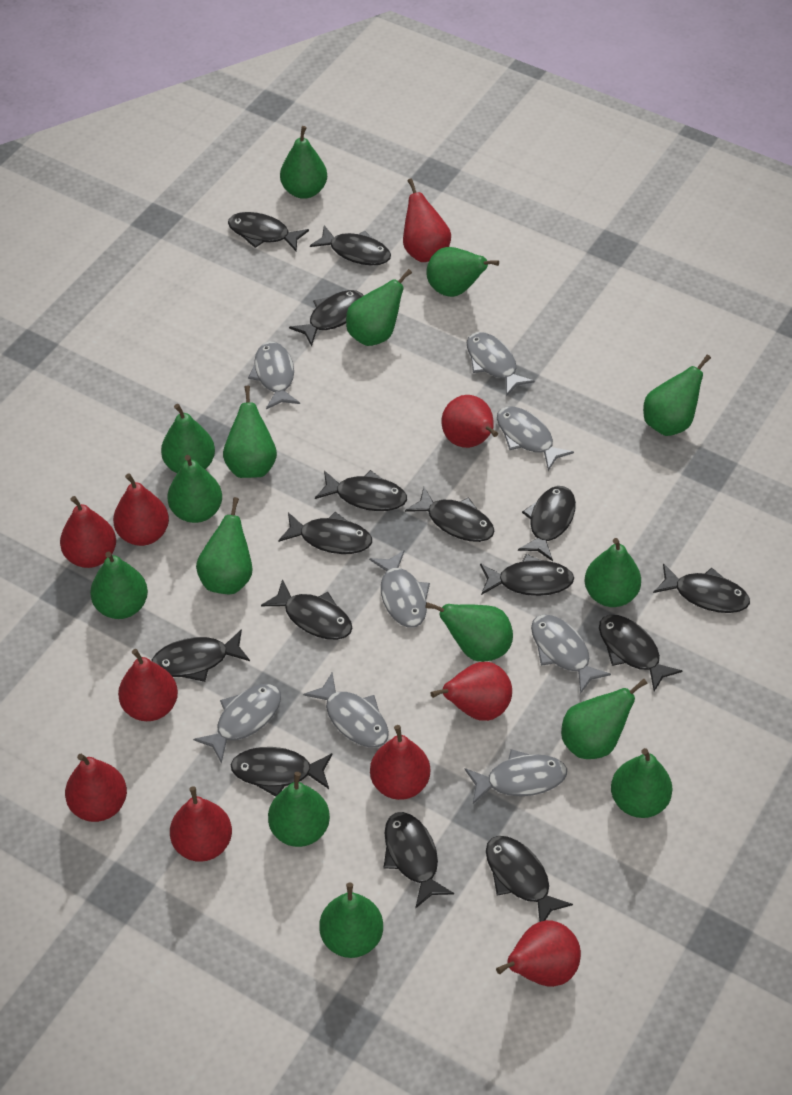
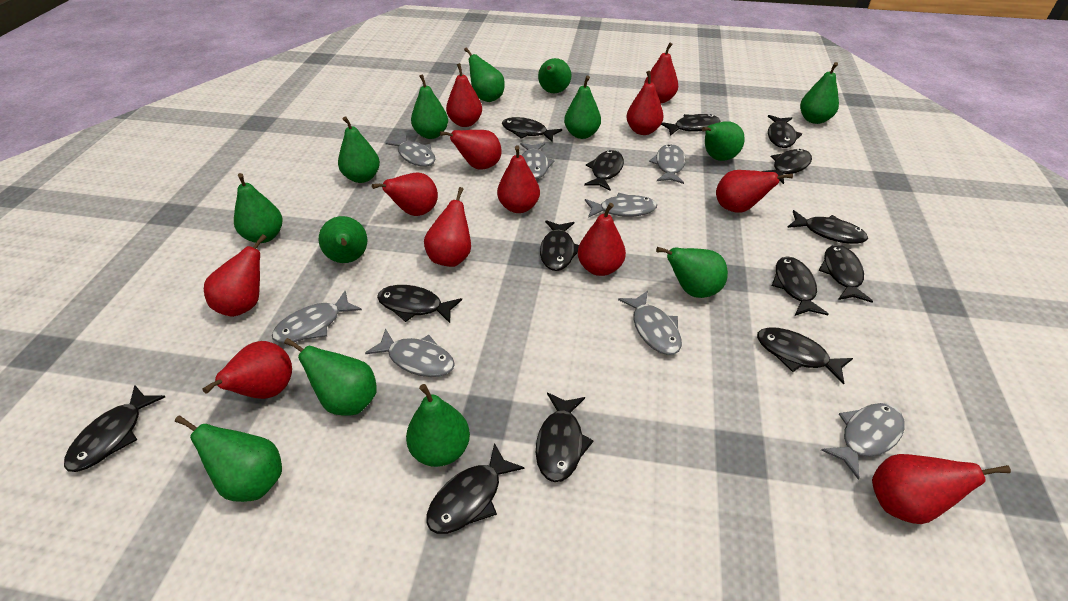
black fish: [152,629,250,682] [228,212,309,252] [231,747,332,797] [261,579,352,640] [278,512,372,554] [289,290,364,346] [310,225,391,266] [315,470,407,511] [384,812,454,909] [405,487,494,542] [480,554,574,596] [486,836,573,922] [518,486,576,561] [599,615,682,691] [653,563,750,613] = 15 -> [64,385,165,472] [377,285,462,323] [426,443,525,534] [502,117,562,142] [536,393,594,482] [540,220,579,271] [584,150,624,191] [661,114,721,136] [757,327,853,385] [762,149,812,184] [768,115,802,148] [772,256,829,316] [787,210,868,244] [819,245,873,302] = 14
green pear: [90,551,148,619] [161,404,215,473] [168,455,222,523] [196,497,253,594] [223,385,277,478] [268,772,330,847] [280,126,327,199] [319,882,383,958] [346,269,412,346] [425,602,513,662] [426,247,499,297] [561,678,647,759] [584,538,641,607] [611,748,673,818] [643,354,711,436] = 15 -> [175,415,282,502] [234,173,283,243] [284,338,377,416] [319,216,367,263] [338,116,380,183] [406,384,470,467] [411,74,448,139] [464,48,505,102] [538,58,571,93] [564,76,601,139] [656,247,728,298] [702,121,745,161] [800,62,839,124] = 13
red pear: [60,496,116,568] [65,754,127,822] [113,473,169,546] [118,649,178,721] [170,786,232,862] [370,725,430,800] [403,178,451,262] [430,662,512,721] [442,395,498,448] [496,920,581,987] = 10 -> [202,341,292,399] [204,234,267,317] [372,173,438,216] [424,187,471,267] [440,130,502,170] [446,63,482,127] [497,145,540,213] [578,203,626,276] [626,71,664,135] [644,42,678,103] [716,170,793,213] [872,454,1011,524] = 12

